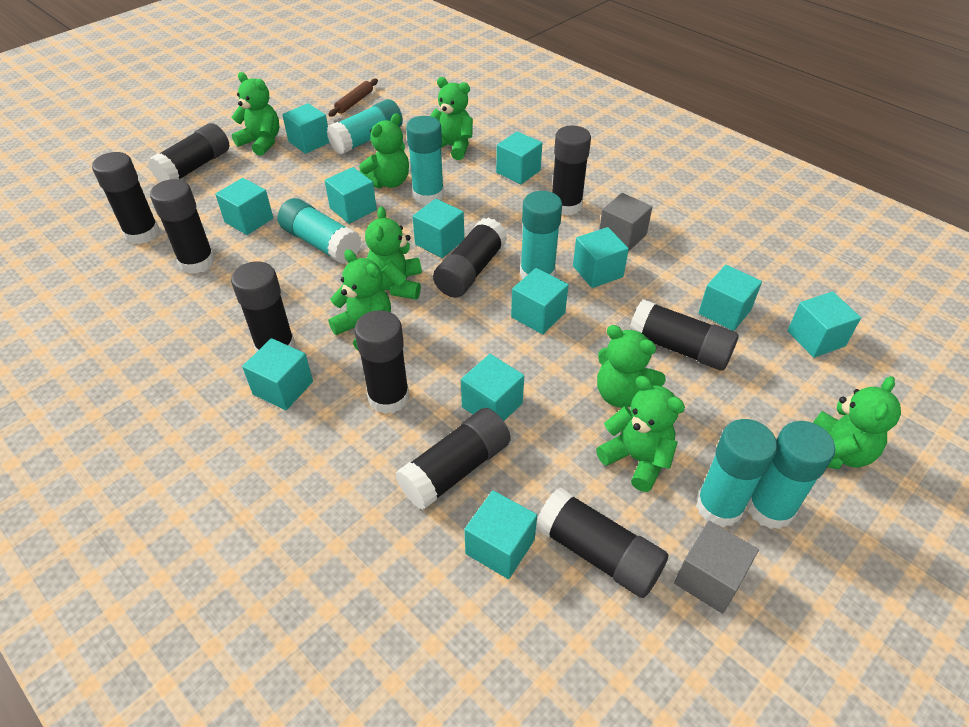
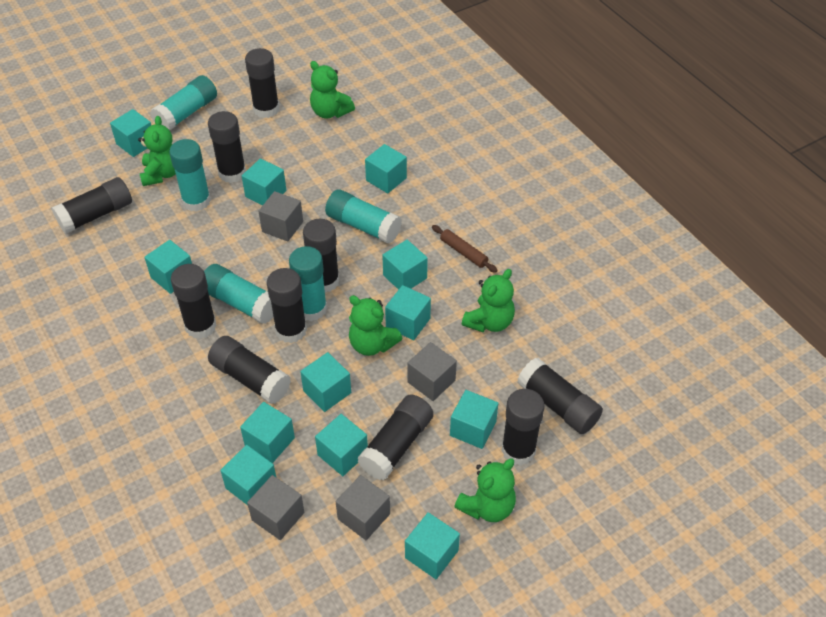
green teddy bear: [231,72,279,156] [328,249,391,350] [359,113,409,189] [365,206,422,299] [430,77,473,160] [596,376,685,492] [597,325,666,408] [813,376,901,469] = 8 -> [138,116,176,186] [310,61,355,118] [349,295,403,356] [454,458,516,522] [462,269,515,332] = 5
grey cube: [599,193,652,252] [674,521,759,614] = 2 -> [247,475,305,540] [259,191,303,242] [335,475,390,540] [407,342,457,401] = 4
turquoise glue stick: [278,198,361,264] [327,99,403,154] [406,116,444,205] [520,191,562,279] [696,419,777,528] [747,421,835,529] = 6 -> [150,75,217,130] [169,139,211,212] [204,264,274,324] [289,246,327,321] [325,189,402,244] = 5

